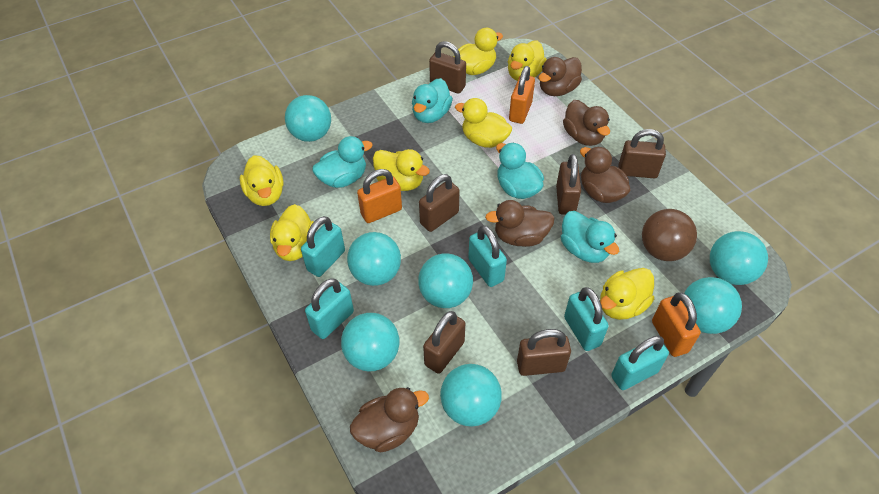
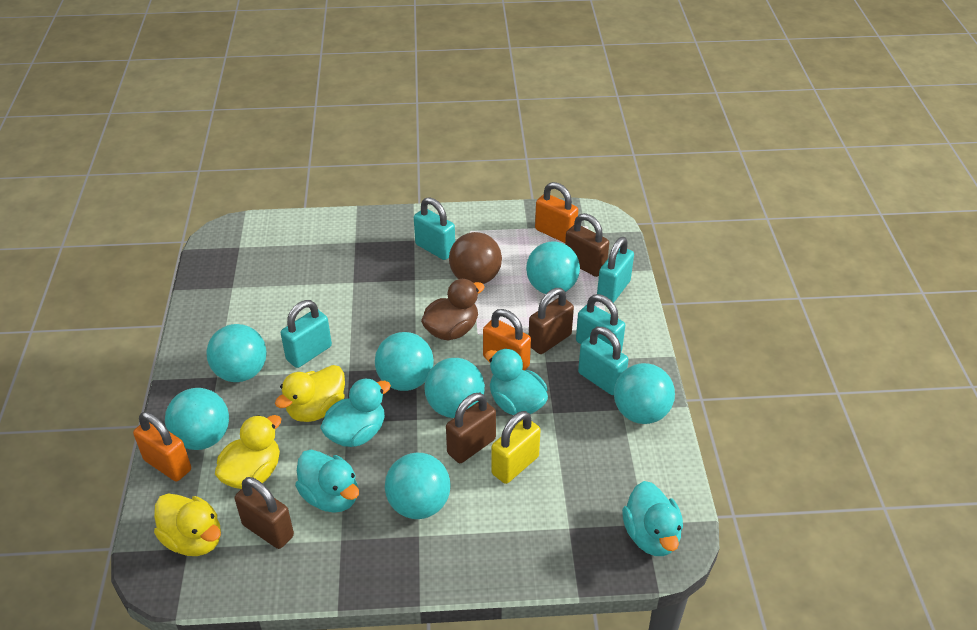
brown duck: [350,387,429,453] [485,200,554,247] [538,57,582,96] [563,100,610,146] [580,146,631,203] = 5 -> [421,279,485,340] = 1
brown padlock: [419,174,460,232] [423,311,465,374] [429,41,466,94] [517,329,571,376] [556,154,581,215] [619,129,666,178] = 6 -> [234,477,294,549] [446,393,496,463] [529,288,574,354] [565,213,609,277] = 4
yellow duck: [240,155,284,206] [270,204,313,261] [373,149,430,191] [454,28,503,75] [455,98,512,148] [508,40,547,81] [600,268,654,320] = 7 -> [154,493,221,556] [215,415,281,489] [275,365,345,422] = 3
yellow padlock: none = 0 -> [491,411,541,484] = 1

